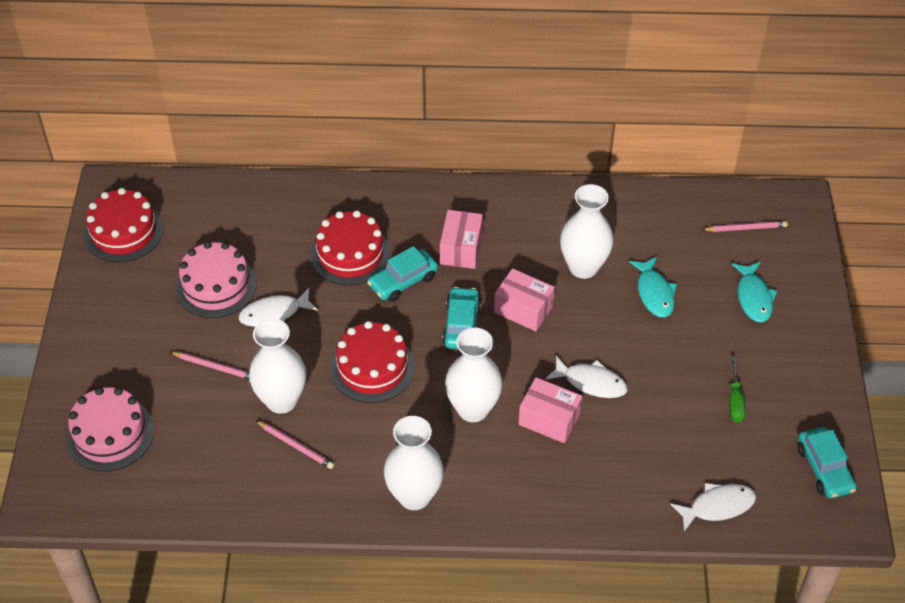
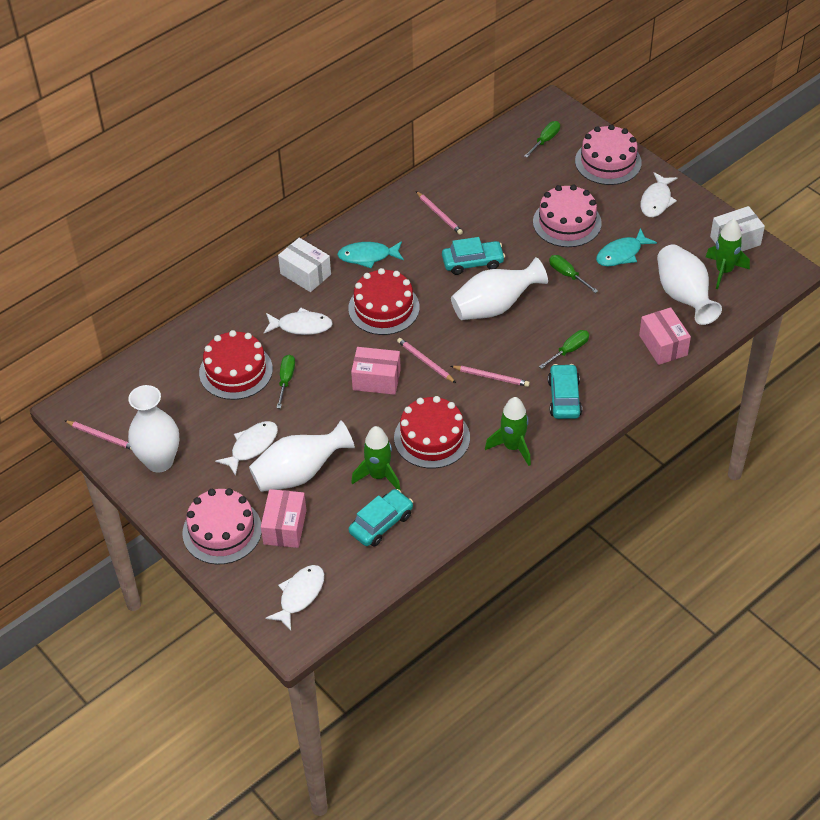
green rocket: none = 0 -> [351,426,401,491] [485,397,531,466] [706,219,750,289] = 3
green screwdriver: [729,356,746,423] = 1 -> [277,354,295,409] [524,121,560,158] [539,330,589,369] [549,255,598,293] = 4
pink cake: [66,387,154,472] [175,241,257,318] = 2 -> [182,488,262,564] [533,184,602,247] [575,124,642,185] = 3
pink pencil: [170,352,249,379] [255,420,334,469] [702,221,788,232] = 3 -> [65,421,132,450] [397,338,456,383] [416,191,463,235] [451,366,530,387] = 4
white box: none = 0 -> [278,238,331,292] [710,206,765,251] = 2
white fish: [239,288,318,327] [546,355,628,398] [670,483,756,532] = 3 -> [215,421,278,476] [264,308,333,335] [265,565,324,631] [641,172,677,217] = 4

